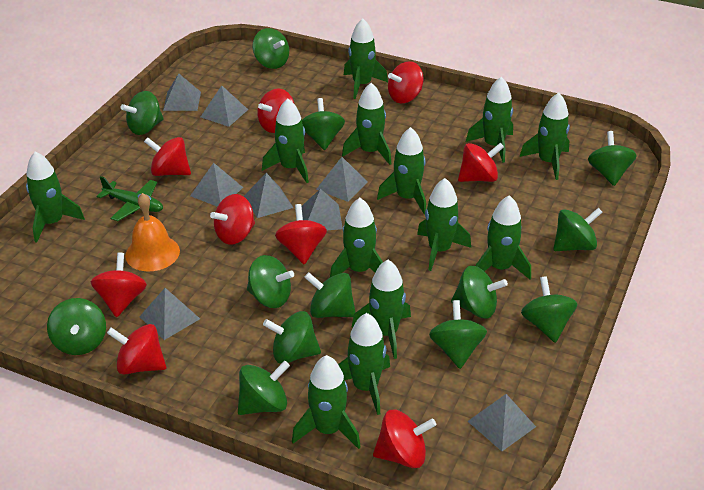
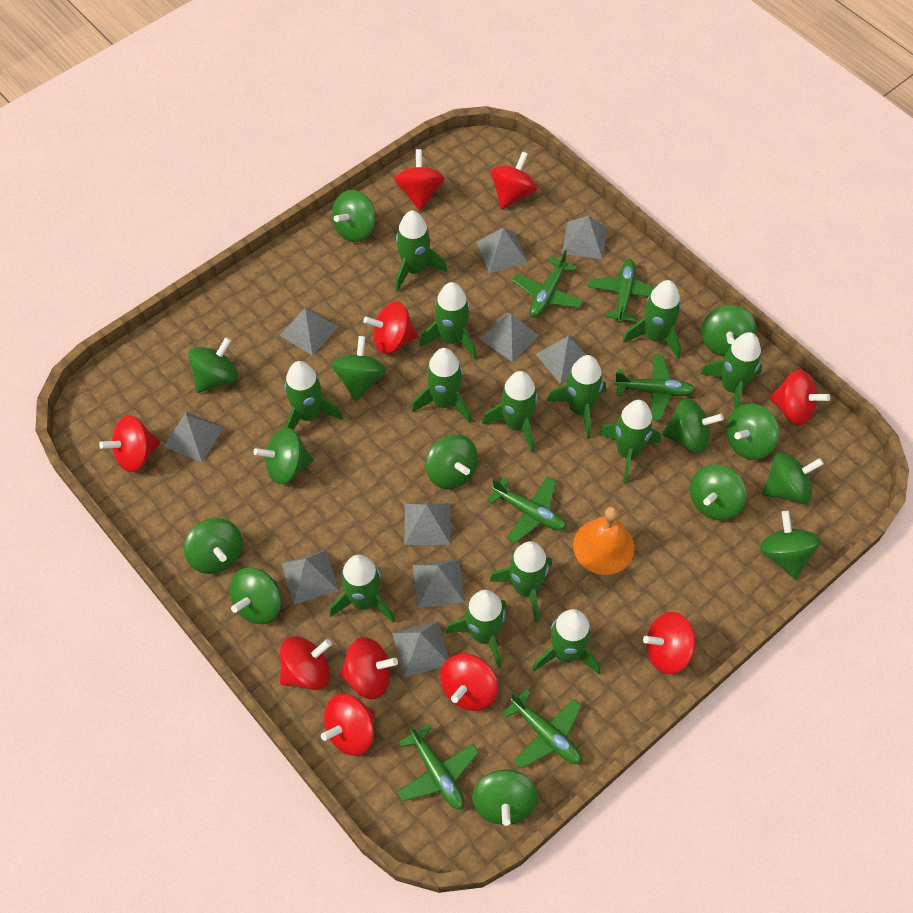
green plane: [97,176,163,221] = 1 -> [397,723,479,810] [487,476,567,543] [502,689,582,768] [512,250,583,317] [588,259,655,323] [614,354,696,421] = 6
green spinning top: [47,298,106,355] [121,91,164,135] [238,361,290,415] [247,255,294,308] [253,28,289,69] [263,311,321,364] [302,98,345,150] [304,272,356,318] [429,300,487,369] [451,266,508,318] [521,276,577,343] [553,208,603,251] [588,131,637,186] = 13 -> [184,518,242,574] [188,337,238,393] [230,567,281,624] [254,428,314,484] [331,336,386,401] [332,190,376,242] [426,434,478,489] [472,770,538,826] [662,398,724,453] [690,464,746,521] [701,305,757,357] [726,404,779,460] [760,511,821,579] [762,452,824,503] = 14
grey pyramid: [139,288,200,340] [163,74,201,111] [190,163,243,207] [201,86,248,127] [244,173,293,218] [302,189,343,230] [316,157,368,202] [468,394,536,451] = 8 -> [164,412,224,462] [280,307,338,356] [281,550,339,604] [392,621,449,677] [404,503,451,545] [413,559,465,608] [477,228,528,273] [480,313,539,362] [536,335,587,384] [562,216,607,259] = 10
red spinning top: [91,252,147,317] [107,324,166,375] [144,137,191,176] [210,194,255,245] [257,89,294,133] [275,204,327,264] [373,410,436,468] [388,61,423,103] [458,143,504,182] = 9 -> [99,415,160,472] [280,636,332,690] [321,694,375,756] [339,637,398,700] [363,302,418,354] [394,149,445,211] [440,654,498,711] [491,151,537,209] [643,612,697,674] [769,370,830,426] = 10

